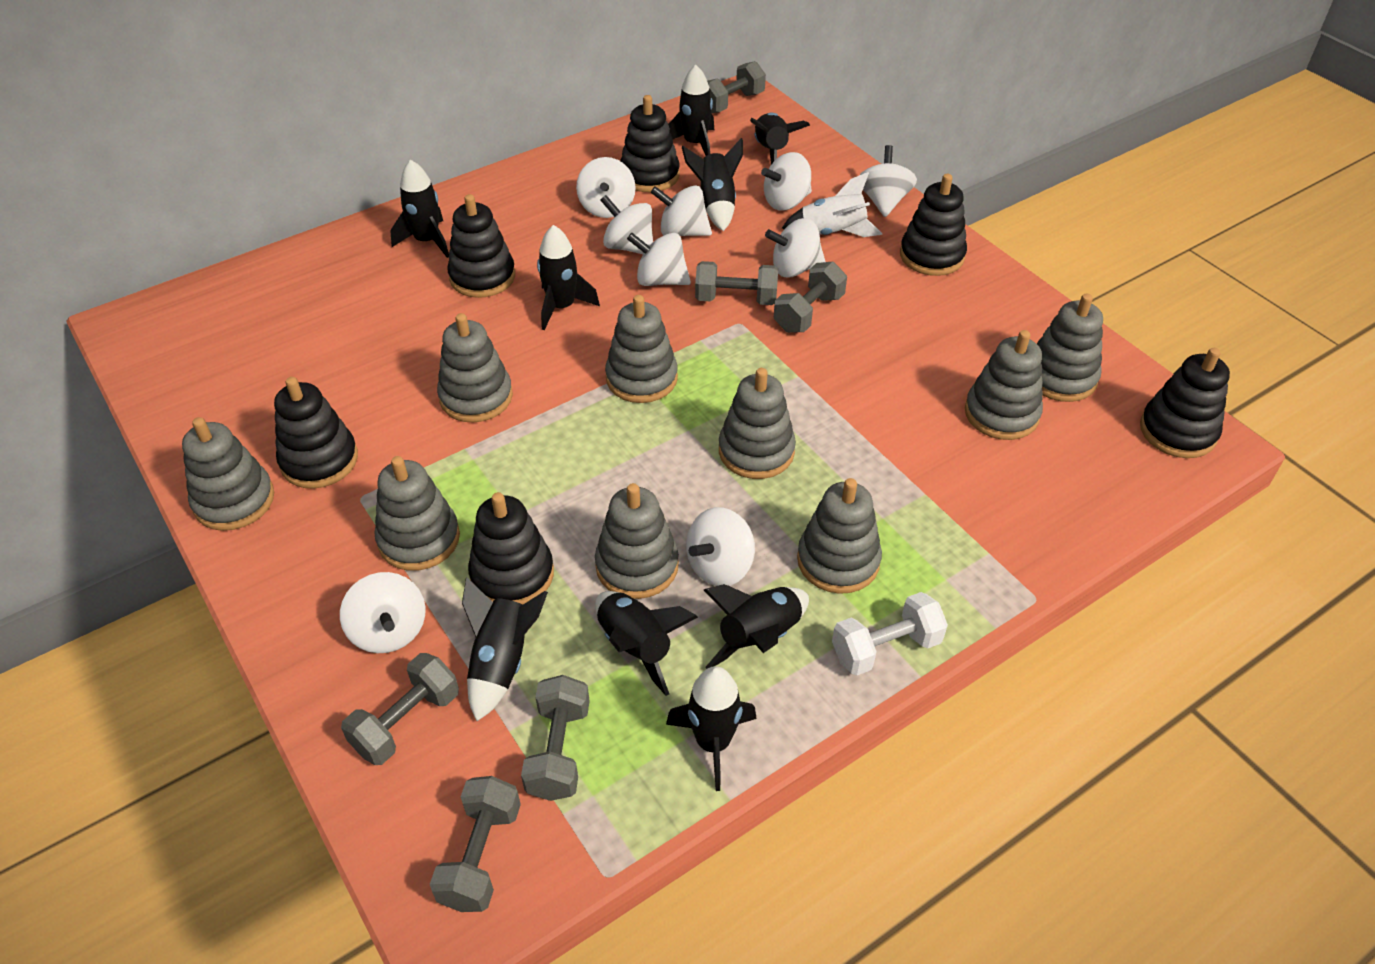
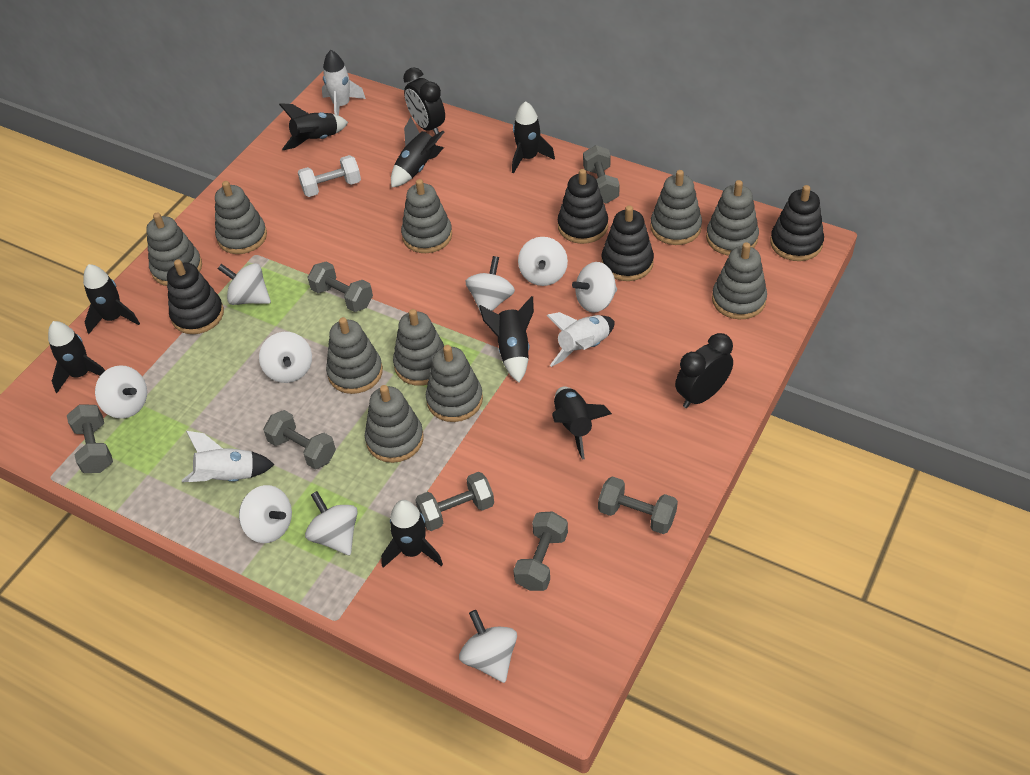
black clock: none = 0 -> [403,67,445,135] [675,333,733,408] = 2
black rocket: [390,160,449,258] [462,577,548,721] [537,225,600,330] [595,591,698,696] [666,666,757,791] [668,65,714,156] [682,138,743,231] [704,584,809,669] [750,113,810,164] = 9 -> [48,321,105,393] [83,264,140,334] [279,103,348,150] [381,500,443,568] [391,117,444,188] [479,296,534,383] [512,101,555,173] [552,386,612,459] = 8
black stacking toy: [274,377,358,489] [447,194,515,298] [468,492,554,604] [620,95,680,192] [900,174,967,276] [1140,348,1230,458] = 6 -> [167,259,224,334] [558,169,608,244] [601,205,654,281] [770,185,824,261] = 4
grey dumbbell: [341,653,459,765] [430,776,521,912] [521,675,590,801] [695,261,778,305] [707,61,766,113] [774,262,847,333] = 6 -> [67,404,113,473] [263,410,336,469] [308,262,373,312] [415,472,494,531] [513,511,568,591] [583,145,620,204] [598,476,678,534] = 7
grey stacking toy: [182,417,274,531] [375,456,460,571] [437,313,513,423] [595,483,679,599] [605,295,678,403] [719,368,796,479] [797,478,882,594] [965,330,1043,440] [1037,294,1103,402] = 9 -> [146,213,202,286] [215,181,267,254] [326,317,383,394] [365,385,424,463] [393,309,444,386] [401,179,452,253] [426,345,483,422] [650,170,702,245] [706,180,759,255] [712,242,767,319] = 10
white rocket: [782,172,882,237] = 1 -> [182,431,275,482] [322,50,366,116] [546,312,614,367] = 3

